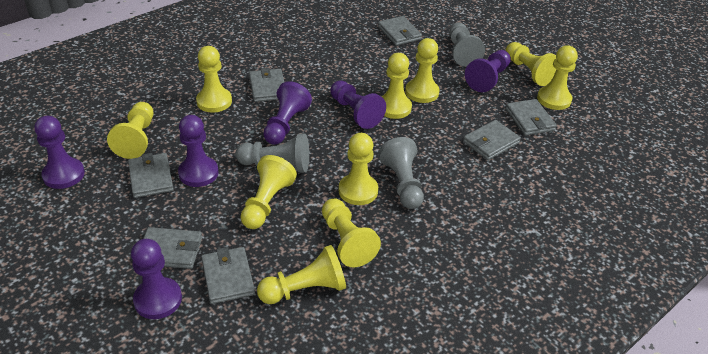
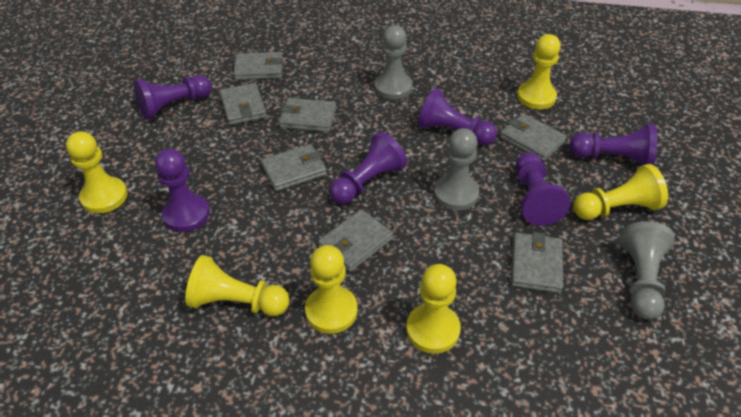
yellow pawn: [107,102,154,159] [196,46,232,112] [240,155,297,229] [257,245,346,304] [322,199,381,267] [339,133,378,205] [381,53,412,119] [405,38,439,103] [505,42,556,86] [537,45,578,110] = 10 -> [66,131,128,214] [185,255,290,316] [305,245,358,334] [406,264,461,354] [517,34,561,109] [573,164,668,220] = 6

